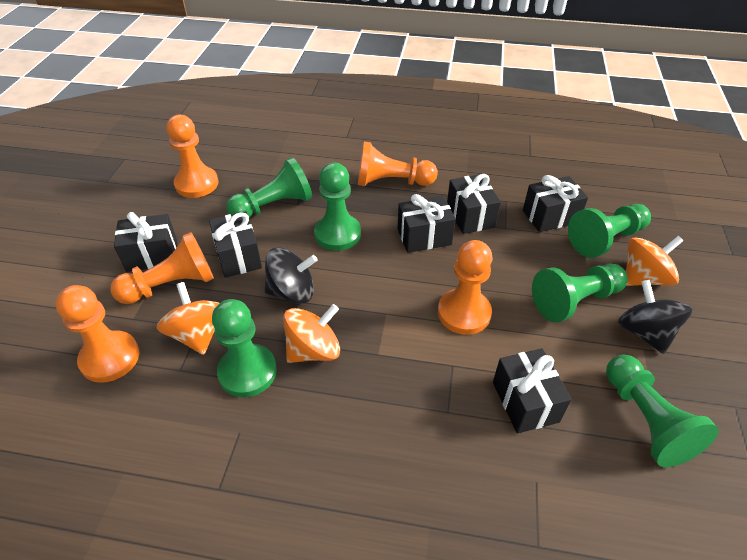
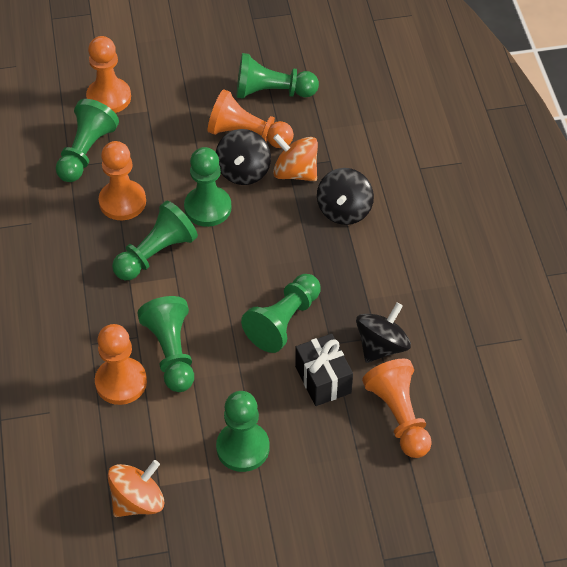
black gift: [114,212,177,272] [209,211,262,278] [397,194,456,253] [447,174,501,234] [493,349,572,433] [523,175,588,232] = 6 -> [295,334,353,406] = 1
black spinning top: [265,247,317,304] [618,280,692,354] = 2 -> [216,129,271,185] [317,168,374,225] [356,302,411,363] = 3
green pawn: [212,299,277,397] [226,157,312,218] [314,163,361,251] [532,264,628,323] [568,204,651,258] [606,355,719,467] = 6 -> [56,99,119,182] [112,201,198,280] [137,296,194,392] [184,147,231,227] [216,391,270,472] [236,53,319,99] [241,274,321,353] = 7
orange spinning top: [157,282,219,355] [283,304,340,363] [626,236,684,286] = 3 -> [108,460,164,517] [273,134,318,181] = 2

